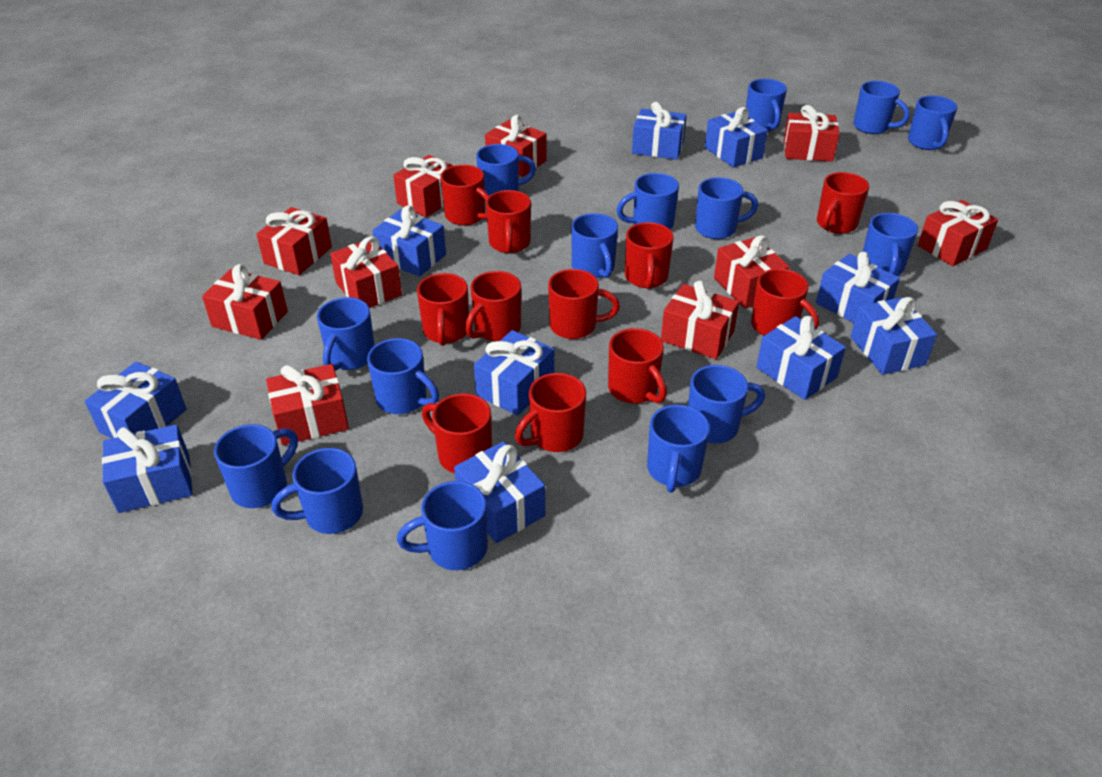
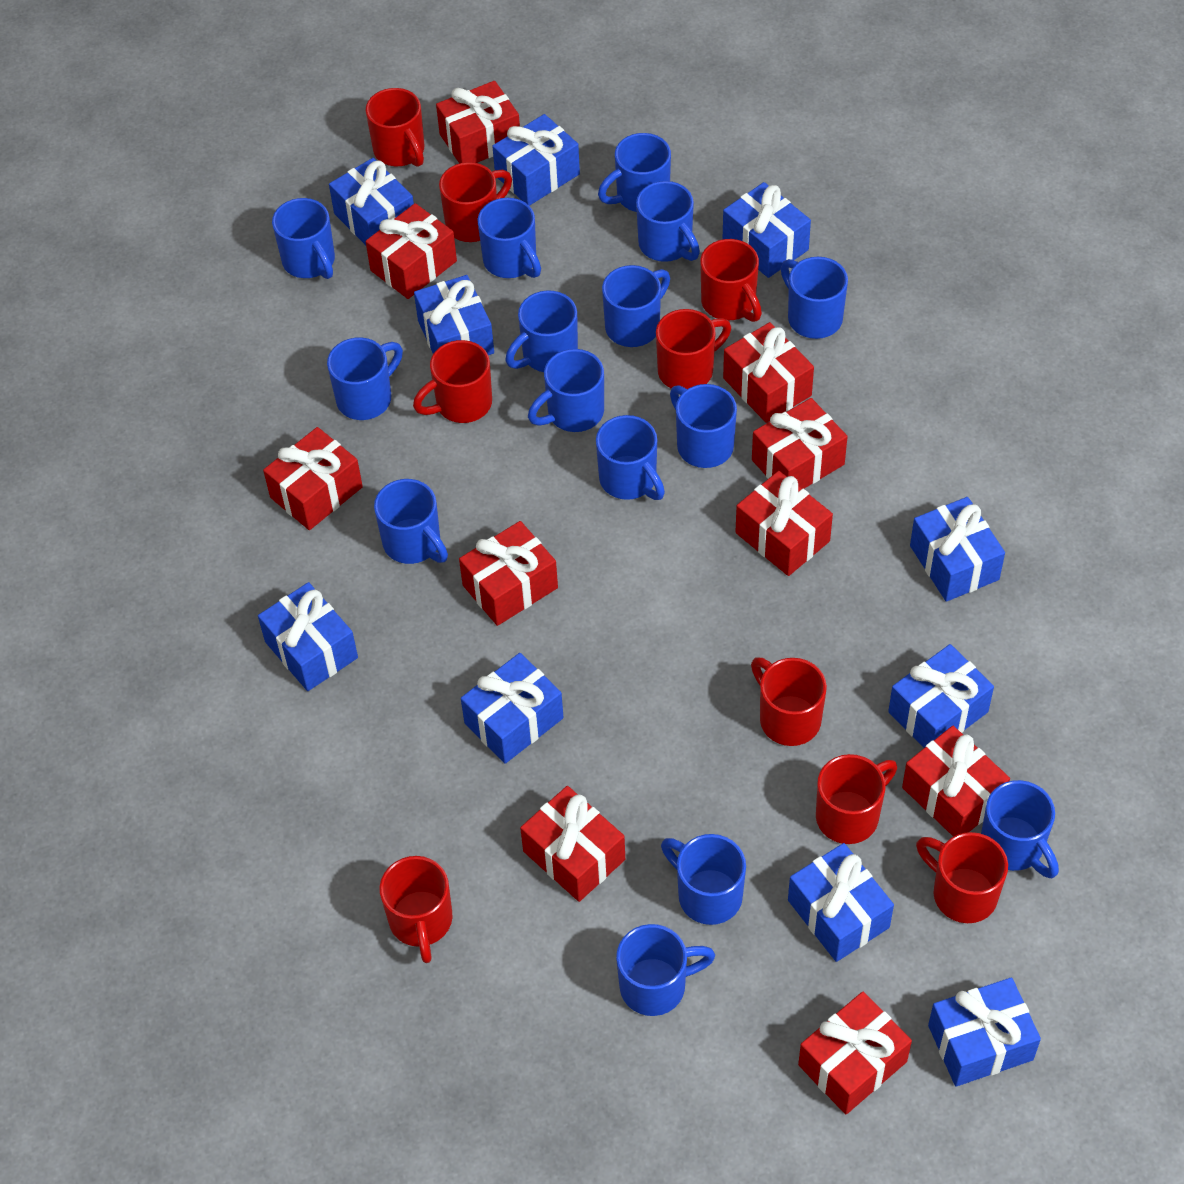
red mug: [417,273,469,346] [422,393,492,473] [440,165,489,226] [465,271,521,341] [486,190,531,253] [515,373,586,452] [548,269,620,339] [608,328,667,403] [625,222,674,289] [751,269,819,336] [817,172,869,234] = 11 -> [366,88,424,167] [380,856,453,963] [413,340,492,423] [439,162,512,242] [656,309,731,389] [700,239,762,322] [751,657,827,746] [816,754,897,844] [916,832,1008,923] = 9

